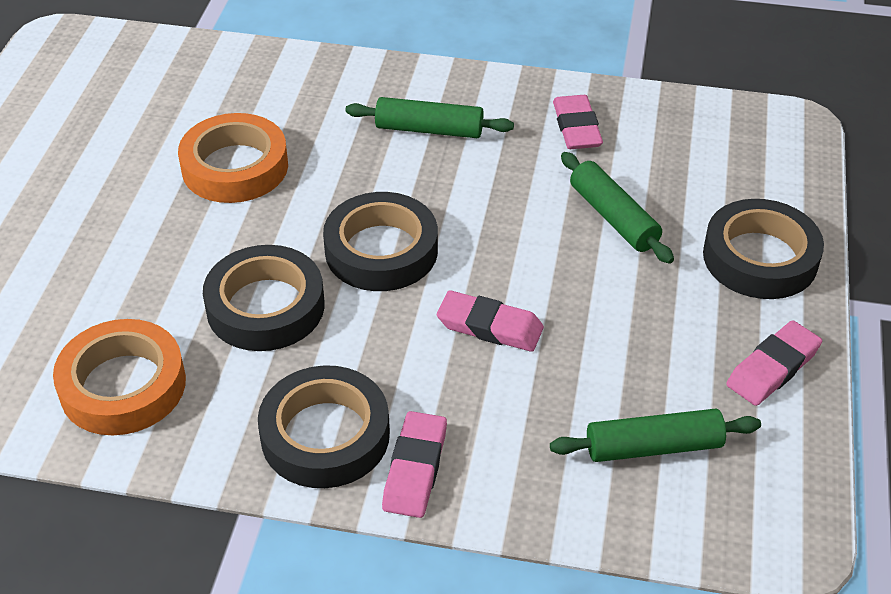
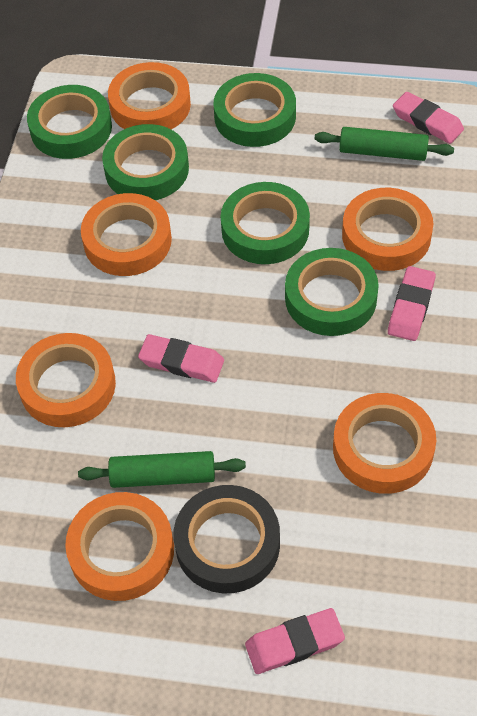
black tape: [203,245,325,351] [258,365,390,488] [323,192,438,291] [703,199,824,299] = 4 -> [173,485,280,593] = 1
green rolling pin: [346,97,514,138] [550,409,761,462] [561,152,674,264] = 3 -> [78,451,246,488] [315,127,454,161] = 2
green tape: none = 0 -> [27,85,112,159] [102,124,189,200] [214,73,296,147] [221,182,310,264] [285,248,379,336] = 5
orange tape: [53,319,186,435] [178,113,288,203] = 2 -> [16,333,116,427] [65,492,174,601] [81,193,172,276] [108,62,191,129] [333,393,436,494] [342,188,433,271] = 6

